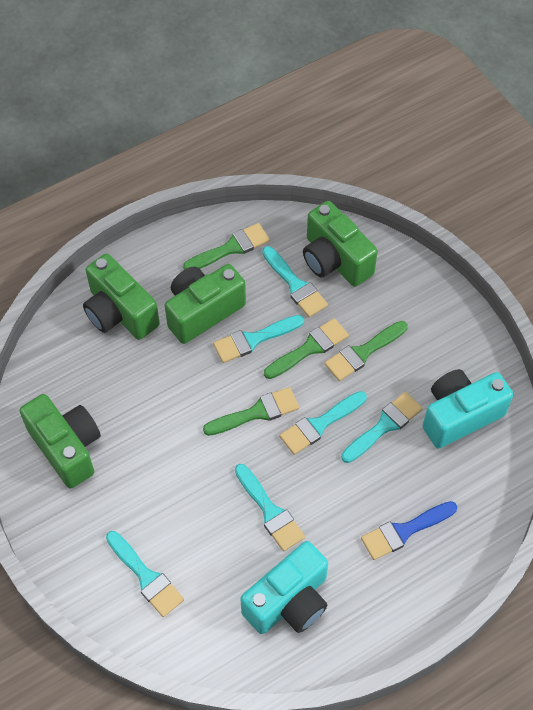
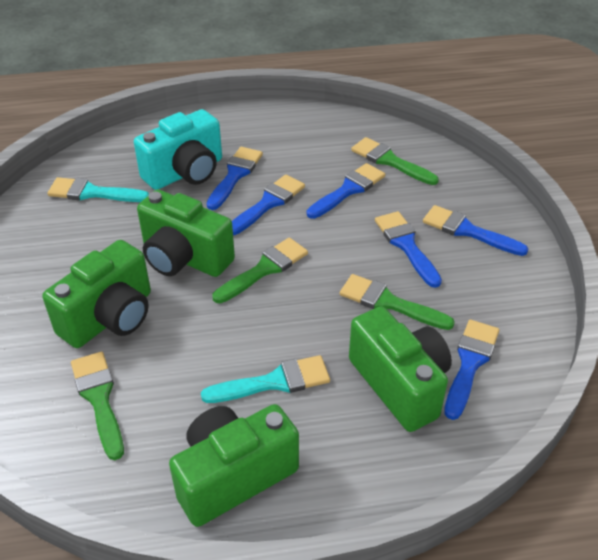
blue brush: [361,501,457,560] = 1 -> [206,147,263,210] [232,175,305,235] [307,163,385,219] [375,211,442,288] [423,205,528,256] [444,320,499,420] = 6
turquoise brush: [106,531,184,617] [213,315,304,363] [235,464,305,552] [262,246,328,317] [279,391,367,455] [341,392,423,463] = 6 -> [48,177,149,202] [201,355,330,403] = 2
turquoise camera: [240,541,328,634] [423,369,513,449] = 2 -> [134,109,222,190] = 1

